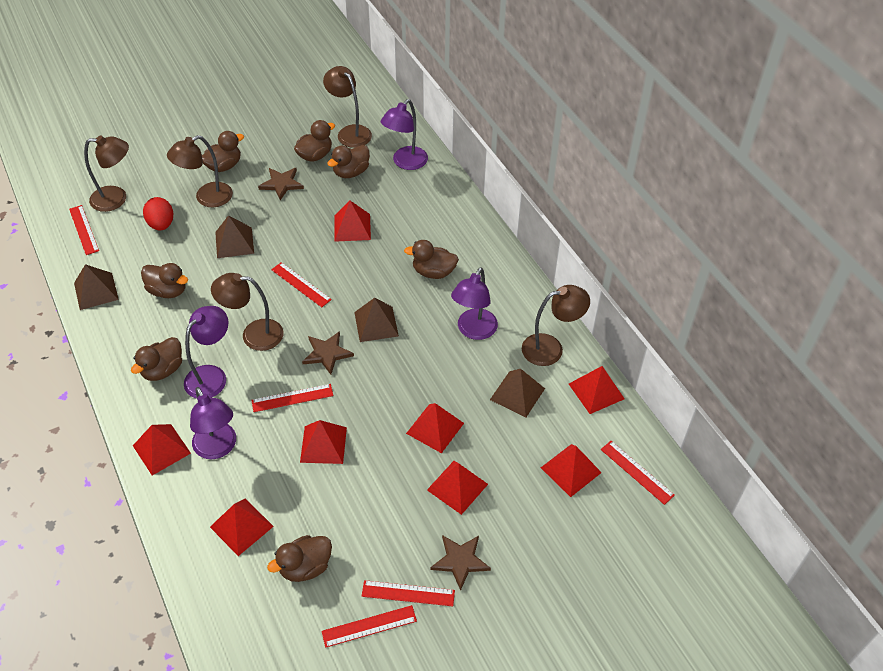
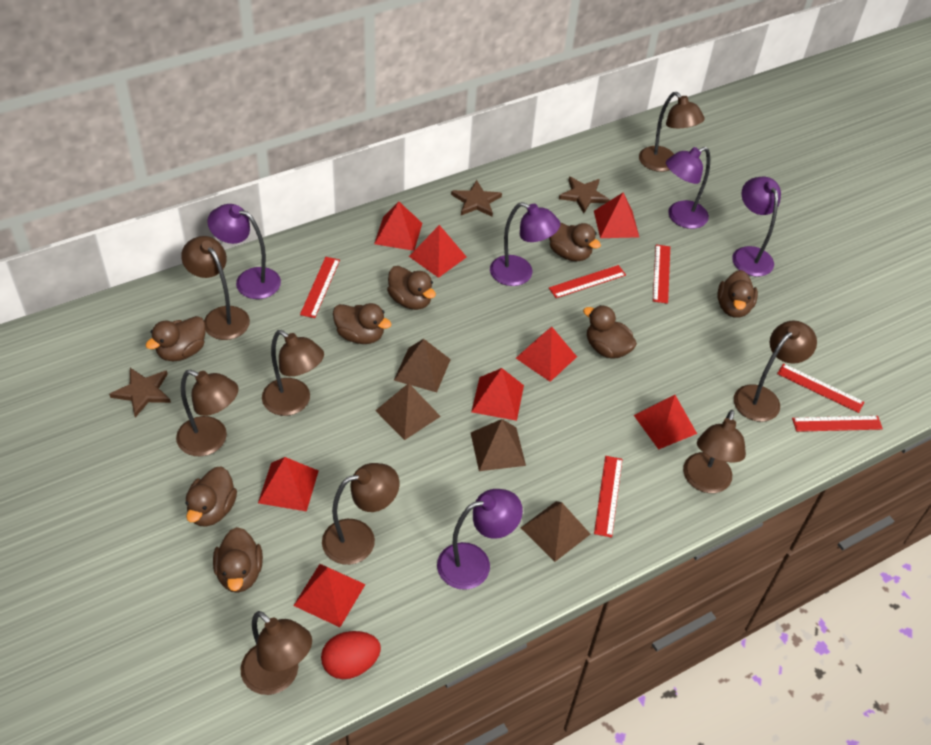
brown duck: [131,337,182,381] [141,263,188,298] [202,131,244,172] [267,535,332,582] [294,120,335,162] [327,145,370,178] [404,240,459,279] = 7 -> [145,316,206,361] [186,467,237,527] [213,527,263,593] [333,303,391,344] [387,266,436,310] [549,222,601,261] [583,305,637,359] [717,270,758,318] = 8
brown lamp: [84,136,129,212] [167,135,233,207] [211,273,284,351] [323,66,372,148] [522,285,590,366] = 5 -> [176,370,238,456] [181,236,250,340] [240,611,312,695] [262,330,324,416] [322,463,399,565] [639,92,705,172] [683,410,746,493] [734,320,817,422] = 8
purple lamp: [184,306,228,399] [190,387,236,459] [381,99,428,170] [451,267,498,340] = 4 -> [207,204,281,299] [437,489,523,590] [490,202,560,286] [666,147,710,229] [732,177,781,277] = 5

